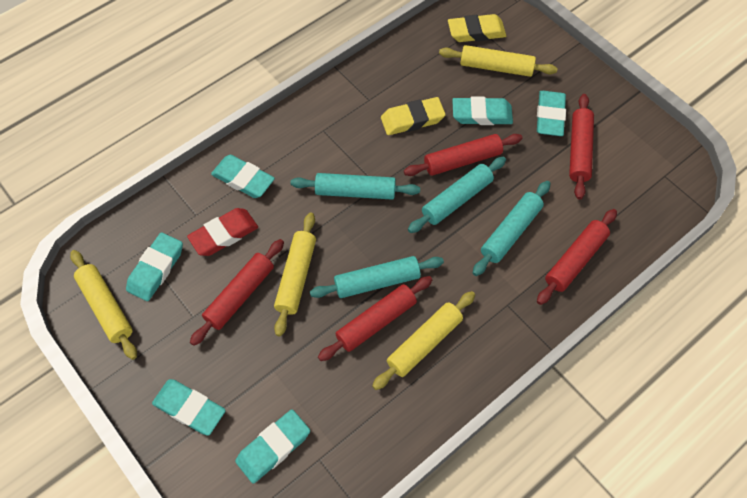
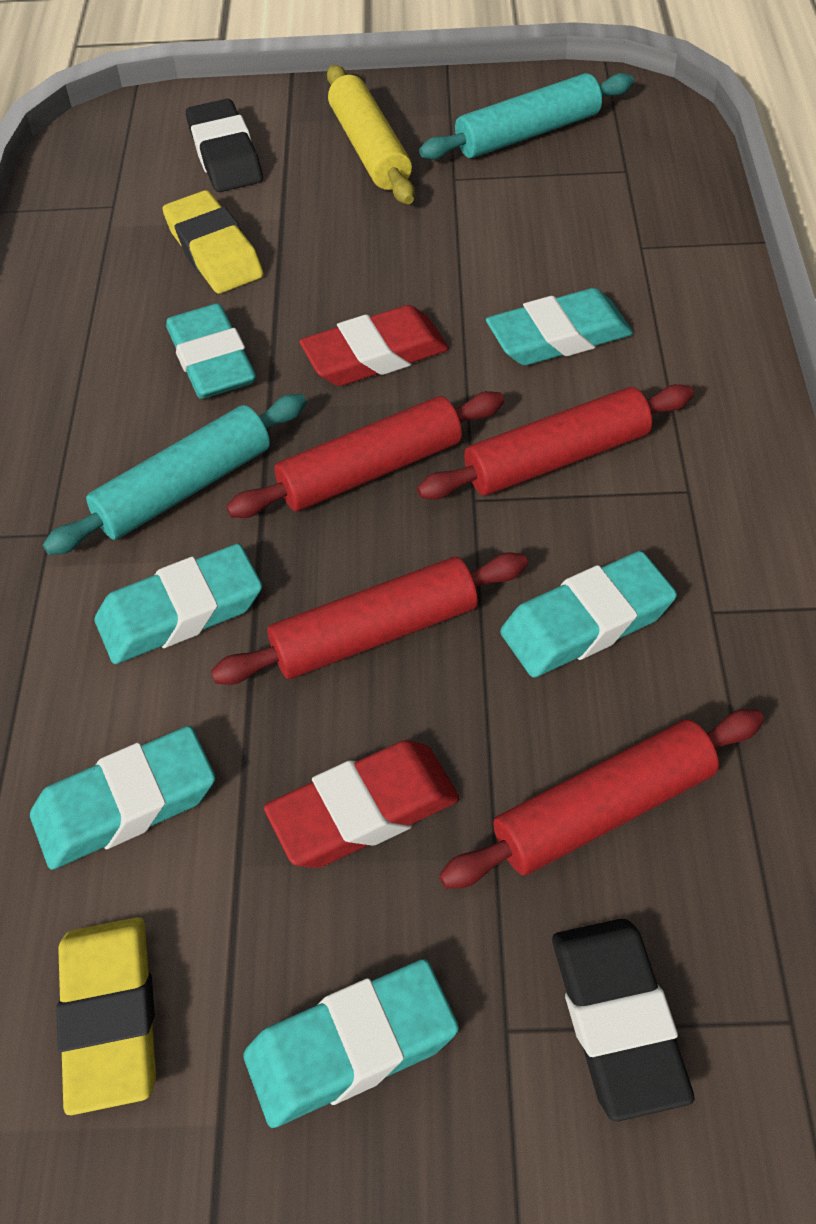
black eraser: none = 0 -> [186,99,263,192] [552,919,694,1121] = 2
red eraser: [187,208,258,256] = 1 -> [264,740,460,868] [299,305,449,386] = 2
red rolling pin: [190,239,284,346] [318,276,432,361] [404,134,523,176] [537,209,617,305] [569,94,594,200] = 5 -> [211,552,528,685] [226,391,504,518] [417,384,694,500] [439,709,764,889] = 4
turquoise rolling pin: [291,173,420,200] [310,256,444,298] [408,157,506,233] [472,181,551,276] = 4 -> [43,394,307,555] [419,73,634,160] = 2
yellow rolling pin: [70,250,137,360] [274,212,316,337] [372,291,475,390] [439,45,558,77] = 4 -> [327,65,415,204] = 1

